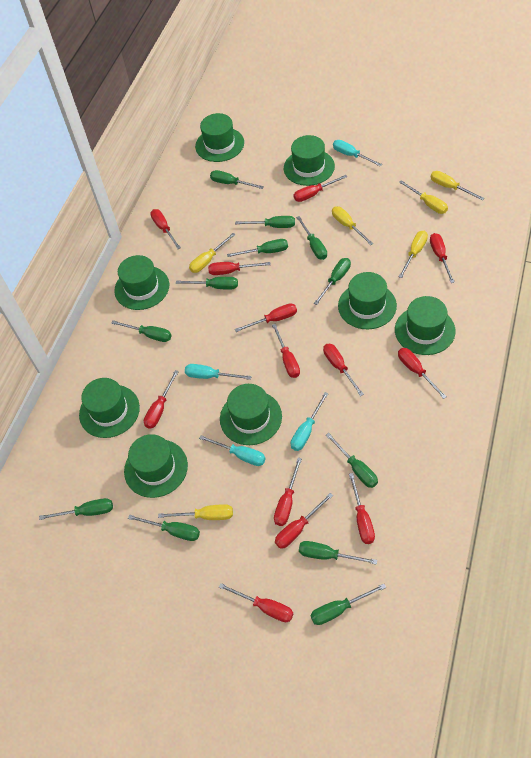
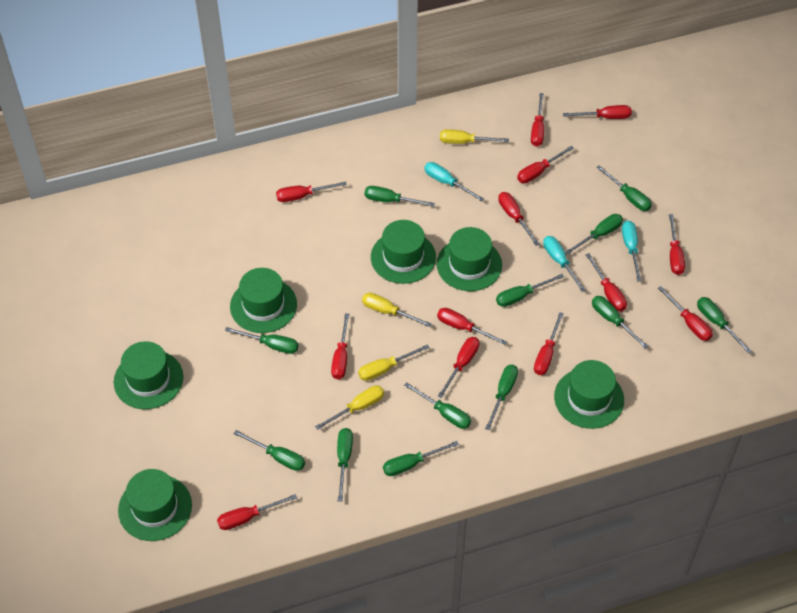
green hat: [79,378,140,438] [114,255,169,310] [124,434,188,498] [195,113,244,162] [220,384,282,445] [284,135,335,186] [338,272,397,329] [395,296,456,355] = 8 -> [114,341,183,409] [118,469,192,541] [230,268,297,333] [371,220,436,284] [437,227,502,291] [554,360,624,429] = 6
turquoise screwdriver: [185,364,252,380] [199,435,266,466] [291,392,329,451] [333,140,382,166] = 4 -> [424,162,484,201] [543,236,586,292] [622,221,642,282] = 3
yellow screwdriver: [158,504,233,520] [189,233,236,273] [332,206,374,245] [398,231,428,278] [399,180,448,214] [431,171,484,200] = 6 -> [315,385,384,430] [358,344,430,381] [362,293,432,327] [440,129,509,144] = 4

